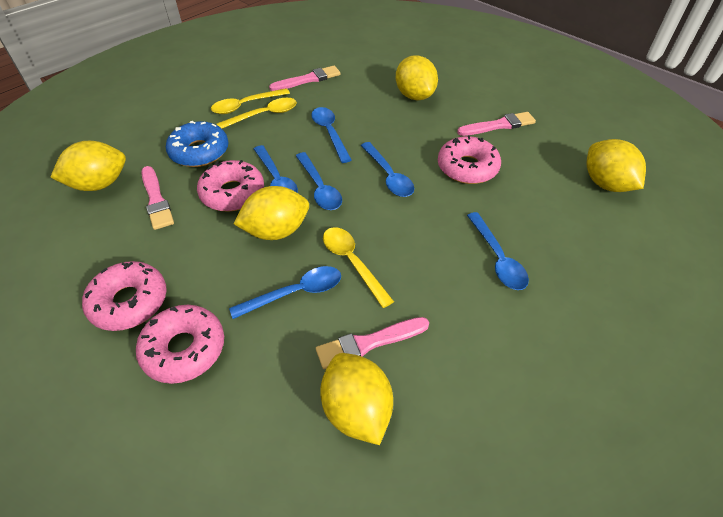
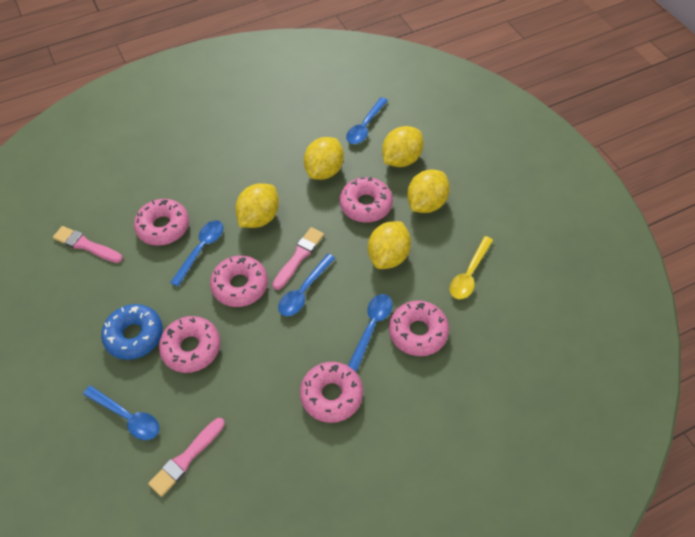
blue spoon: [229,266,341,319] [254,145,298,193] [296,152,342,210] [311,107,352,163] [361,142,414,197] [467,212,529,290] = 6 -> [83,385,160,440] [170,220,224,287] [278,254,335,316] [346,97,388,144] [348,294,392,371] = 5
pink brush: [141,166,174,230] [269,66,341,91] [316,317,429,369] [457,112,536,136] = 4 -> [53,226,123,263] [148,418,225,497] [272,227,324,290] = 3
pink donut: [82,261,167,331] [136,305,224,384] [197,160,264,211] [438,135,501,184] = 4 -> [134,199,189,246] [159,316,220,373] [210,255,268,307] [300,362,363,423] [340,177,393,223] [389,301,449,356] = 6
yellow spoon: [211,88,290,114] [216,98,297,129] [323,227,394,308] = 3 -> [450,236,493,299] = 1

